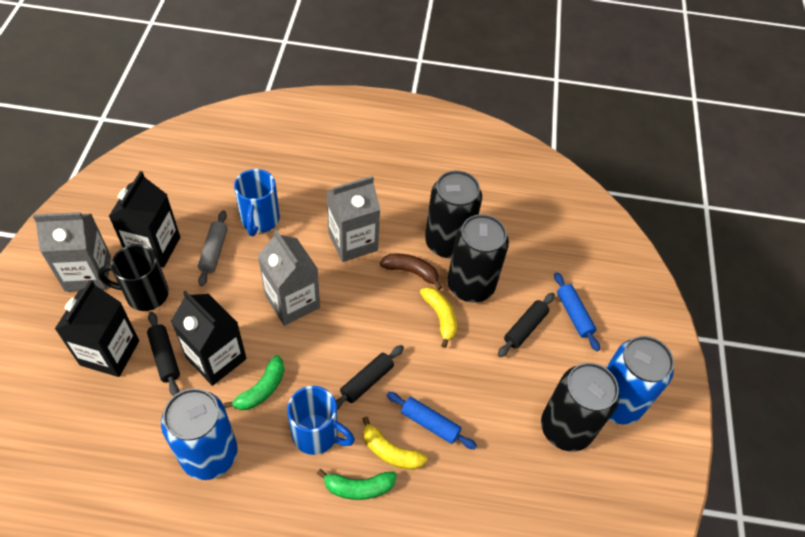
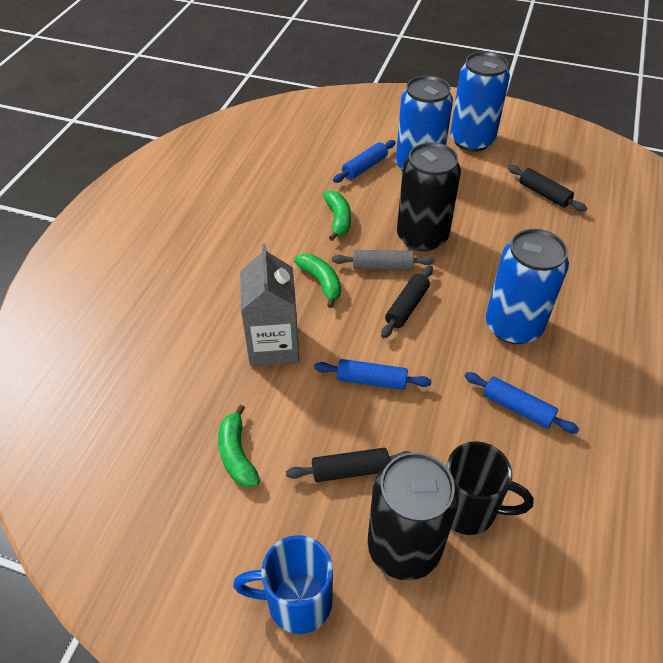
black can: [425,170,482,258] [447,214,509,303] [541,363,619,452] = 3 -> [367,452,459,581] [397,142,461,252] = 2
black carton: [55,280,139,377] [109,171,180,268] [171,290,247,386] = 3 -> none = 0
blue can: [161,388,238,480] [606,336,674,424] = 2 -> [396,76,453,172] [450,51,510,152] [486,229,569,344] = 3
blue mug: [234,169,280,236] [287,386,355,455] = 2 -> [233,535,333,634] = 1
blue rolling pin: [387,392,477,449] [554,272,600,351] = 2 -> [314,359,431,390] [333,140,396,183] [464,372,579,434] = 3
brown banana: [380,253,442,290] = 1 -> none = 0
green banana: [224,355,284,410] [317,469,397,500] = 2 -> [218,405,260,487] [294,254,341,308] [323,190,351,241] = 3
grey carton: [33,212,111,292] [258,230,320,326] [327,176,380,262] = 3 -> [240,244,299,366] = 1
yellow banana: [363,416,427,470] [420,287,457,348] = 2 -> none = 0

